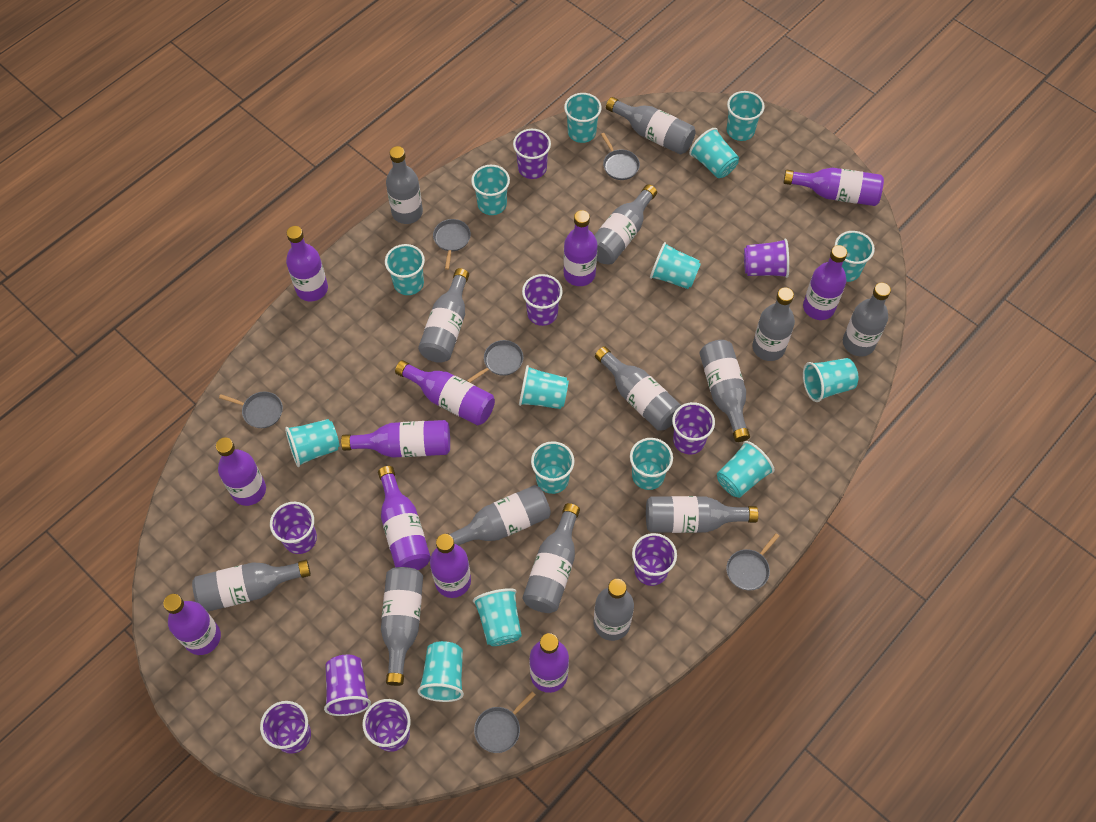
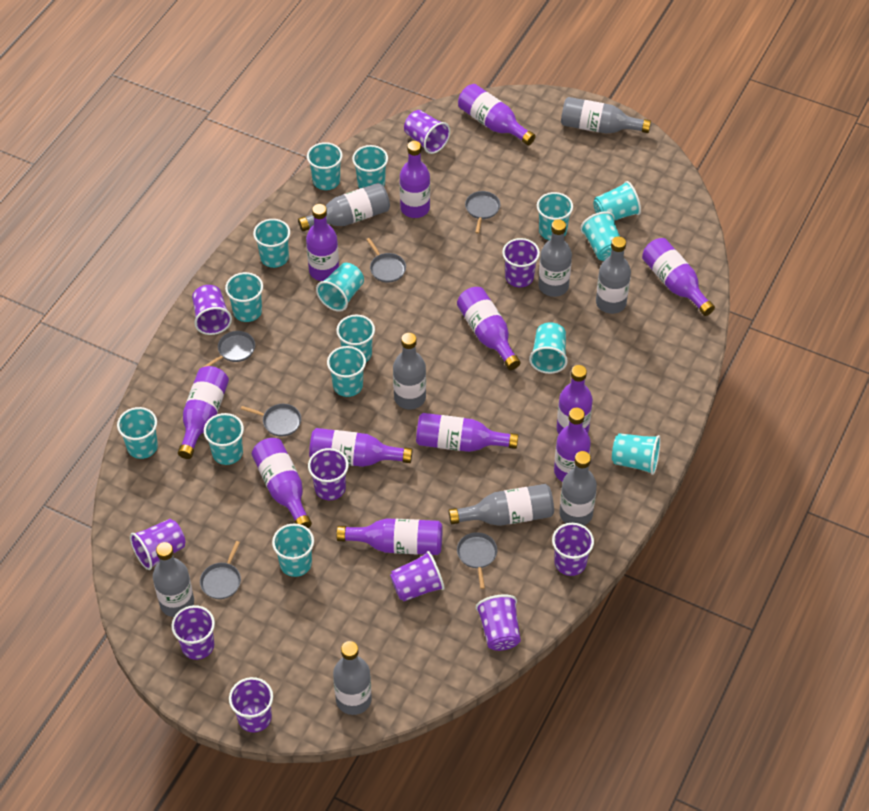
grey bottle: [192,560,311,612] [381,567,423,686] [386,146,423,224] [418,268,469,363] [448,485,551,546] [522,503,580,613] [594,184,657,264] [594,579,634,641] [595,346,681,431] [606,97,695,155] [646,496,758,533] [699,340,750,442] [752,287,795,361] [843,283,891,356] = 14 -> [153,542,194,617] [298,183,390,231] [333,641,372,715] [393,333,426,410] [449,484,554,526] [538,219,572,297] [559,451,597,526] [561,97,651,134] [596,236,631,314] = 9
purple bottle: [163,594,221,655] [216,437,266,506] [286,226,328,301] [341,420,450,458] [378,466,431,570] [395,360,495,425] [430,534,471,598] [529,633,569,693] [564,210,597,286] [783,168,884,206] [803,245,847,320] = 11 -> [178,366,229,459] [252,438,312,528] [306,204,339,281] [309,428,413,467] [337,518,442,555] [400,141,430,218] [416,413,518,452] [457,287,521,370] [458,84,536,146] [554,408,591,482] [557,365,593,434] [642,238,715,316] = 12
purple cup: [260,701,311,754] [270,502,317,554] [324,655,371,716] [363,699,411,752] [513,129,551,179] [522,274,563,326] [632,533,677,586] [672,402,715,454] [744,239,789,278] = 9 -> [130,519,185,570] [171,605,215,660] [192,285,232,335] [229,677,273,732] [308,448,349,500] [390,551,445,602] [404,110,450,154] [476,594,521,651] [502,238,540,287] [552,523,594,576] = 10

